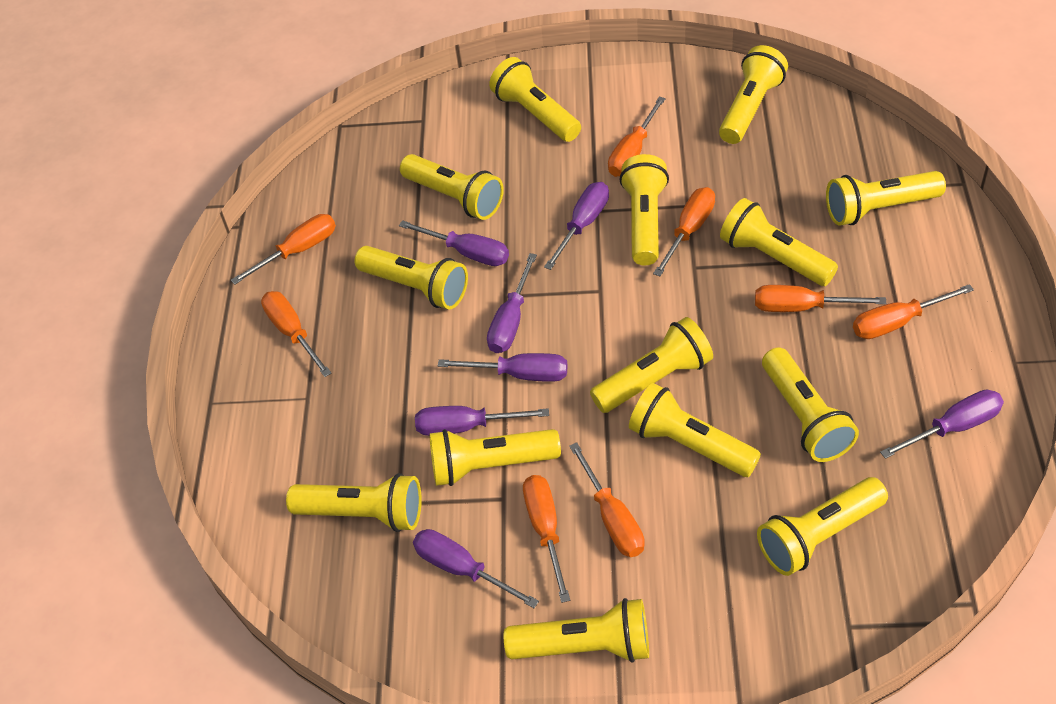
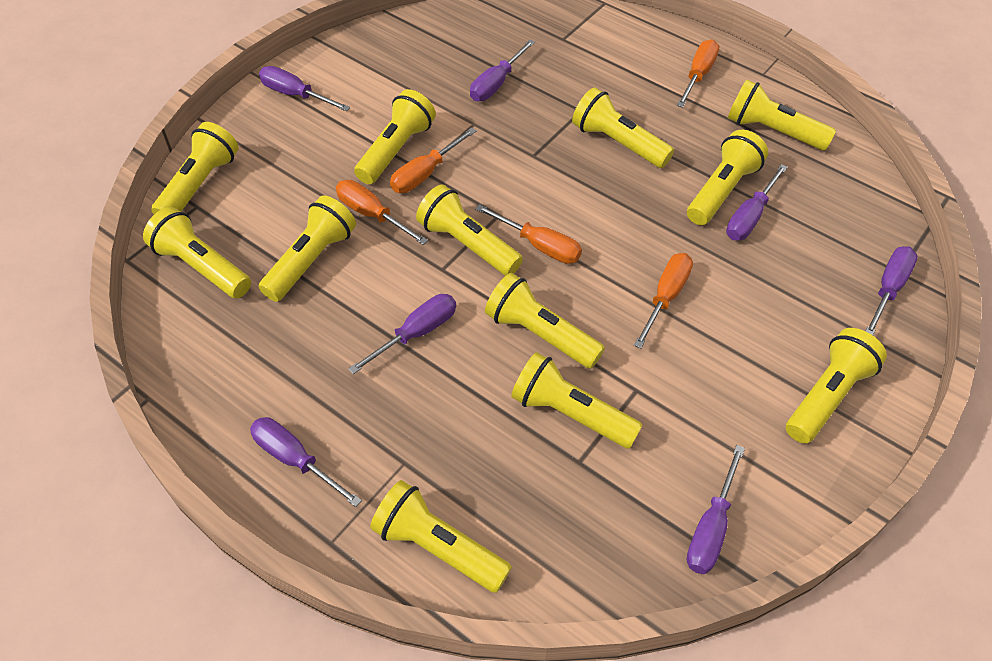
orange screwdriver: [231,214,336,285] [261,291,332,377] [523,475,570,603] [569,442,645,557] [608,96,666,177] [653,187,715,276] [755,285,886,312] [853,284,974,339] = 8 -> [336,180,428,245] [390,128,476,193] [475,204,582,264] [634,253,693,349] [677,39,719,108] = 5
yellow flashlight: [286,473,422,532] [355,246,468,309] [400,154,504,220] [429,429,561,486] [489,57,581,142] [504,598,649,663] [590,317,713,413] [619,154,669,265] [629,383,761,477] [719,45,788,144] [720,198,838,286] [757,477,888,576] [762,347,859,462] [826,171,946,225] = 14 -> [143,207,251,299] [151,122,239,214] [259,196,356,302] [354,89,436,184] [370,480,512,593] [416,185,523,276] [485,273,605,369] [511,352,643,449] [572,87,674,168] [687,130,768,225] [728,80,836,151] [786,328,887,444] = 12

